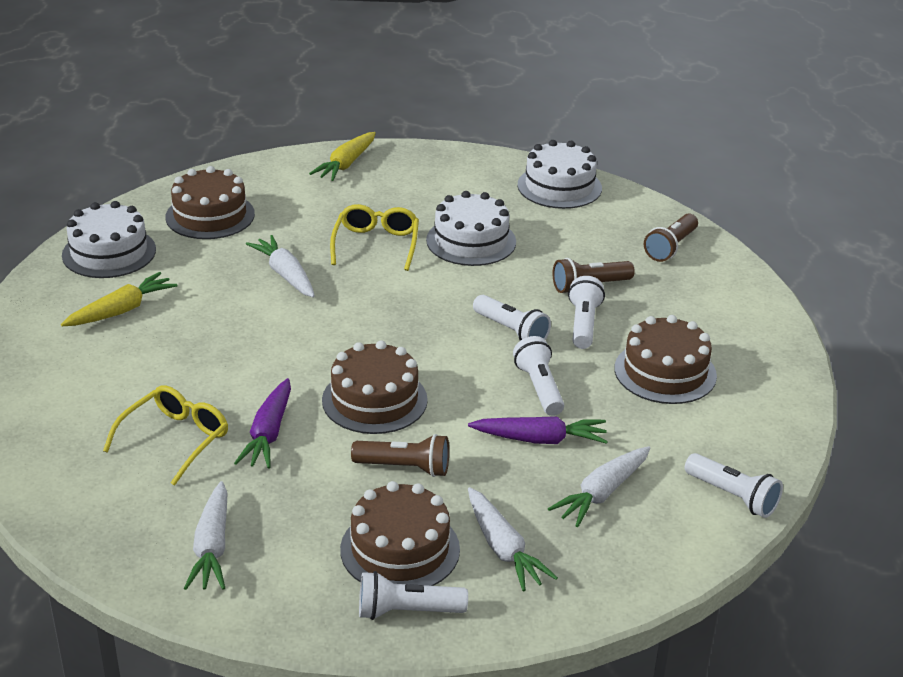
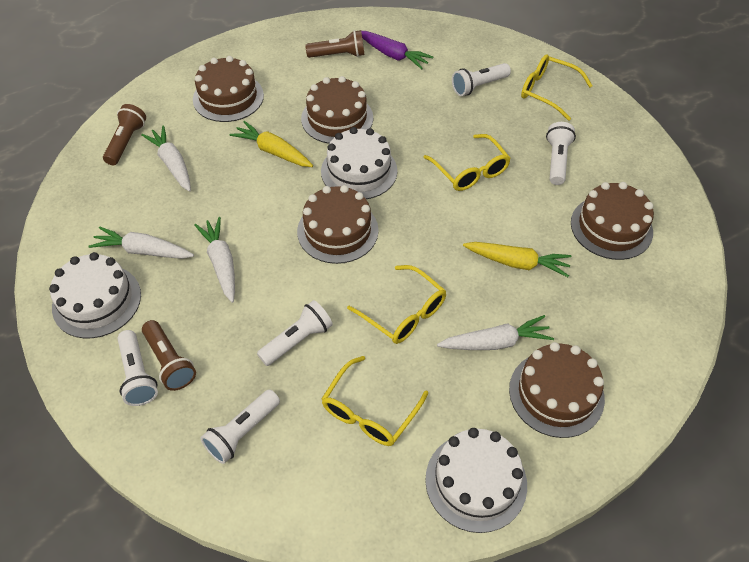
brown cake: [165,166,255,239] [322,340,428,434] [340,481,460,586] [614,315,717,404] = 4 -> [193,56,264,122] [297,185,379,264] [301,76,373,144] [509,342,605,438] [571,182,654,260] = 5
purple carrot: [234,378,291,469] [468,416,608,444] = 2 -> [361,31,433,69] = 1
yellow glasses: [103,385,228,485] [330,204,419,271] = 2 -> [322,356,428,446] [347,265,446,344] [423,134,511,191] [521,54,593,121] = 4

